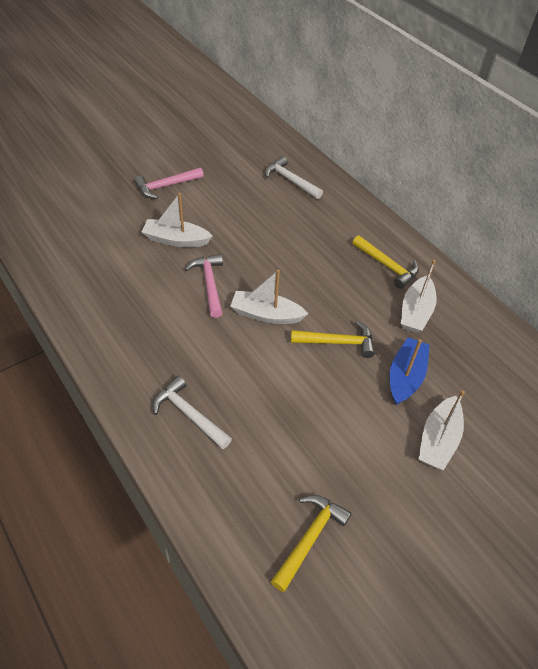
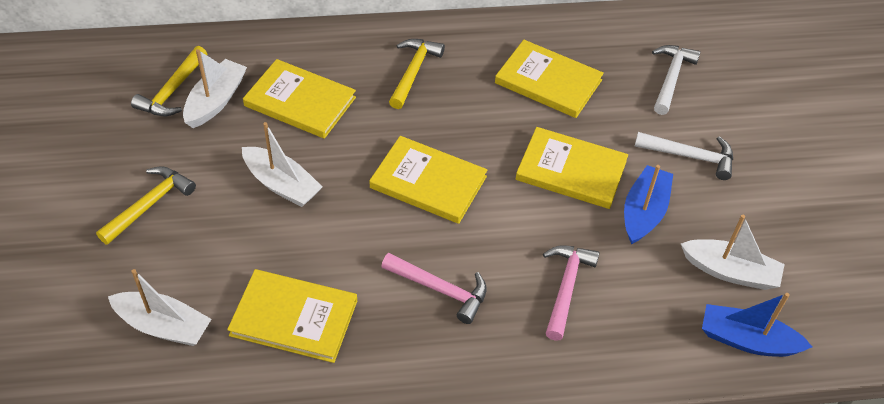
blue boat: [390,337,430,405] = 1 -> [624,165,673,244] [702,293,812,357] = 2
yellow book: none = 0 -> [227,269,357,363] [243,59,356,139] [369,136,487,224] [495,40,604,118] [516,127,628,209] = 5

